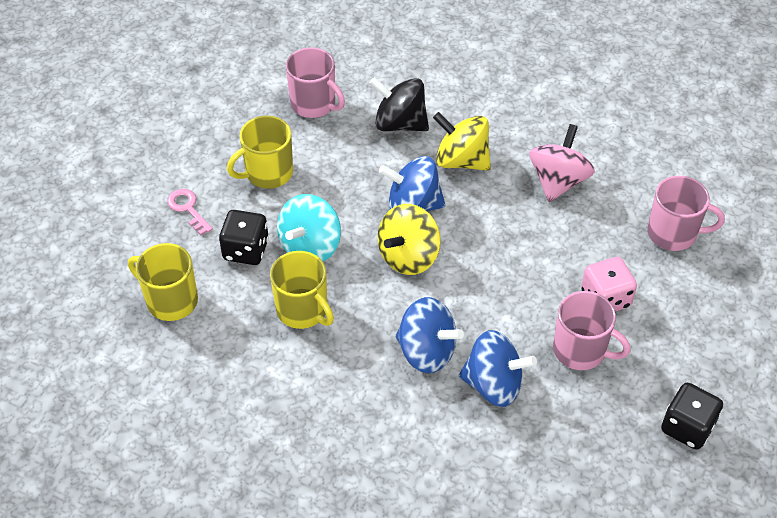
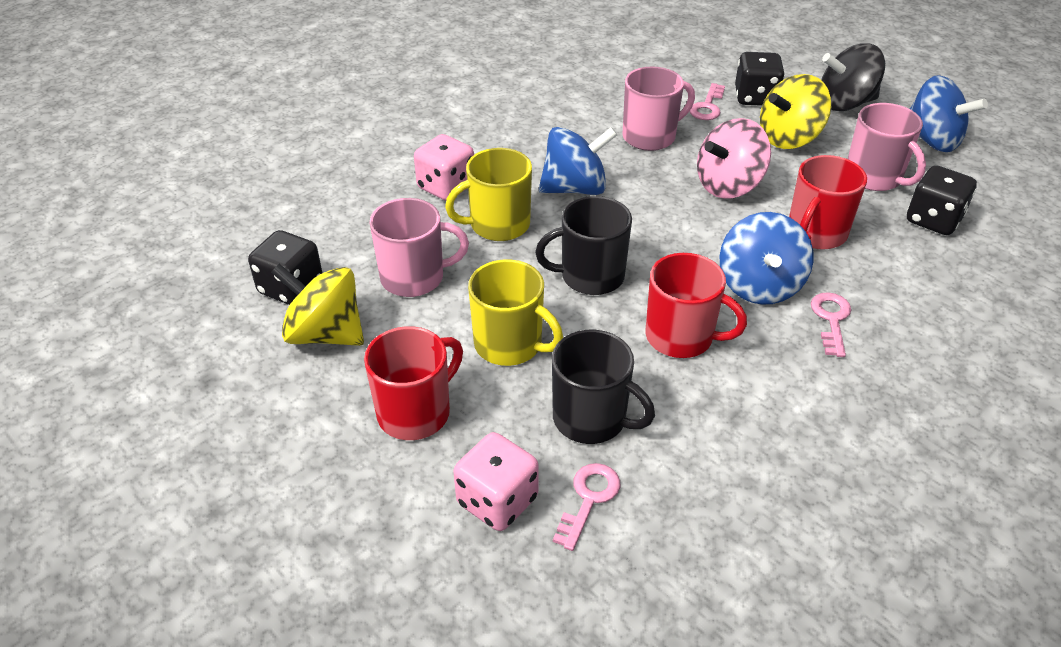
black dice: [219,210,269,265] [661,383,723,450] = 2 -> [248,230,322,305] [735,52,785,106] [907,165,977,235] = 3
black mug: none = 0 -> [535,196,632,295] [552,330,655,444] = 2
pink dice: [581,257,637,312] = 1 -> [414,134,474,201] [453,432,539,531] = 2
pink key: [167,189,213,235] = 1 -> [553,463,620,551] [690,83,725,120] [811,292,851,357] = 3
red mug: none = 0 -> [364,326,463,440] [645,253,747,358] [789,155,867,249] = 3
turquoise spinning top: [277,194,341,261] = 1 -> none = 0
yellow mug: [128,243,198,321] [227,116,293,189] [270,251,334,329] = 3 -> [445,148,532,241] [468,259,563,366] = 2

